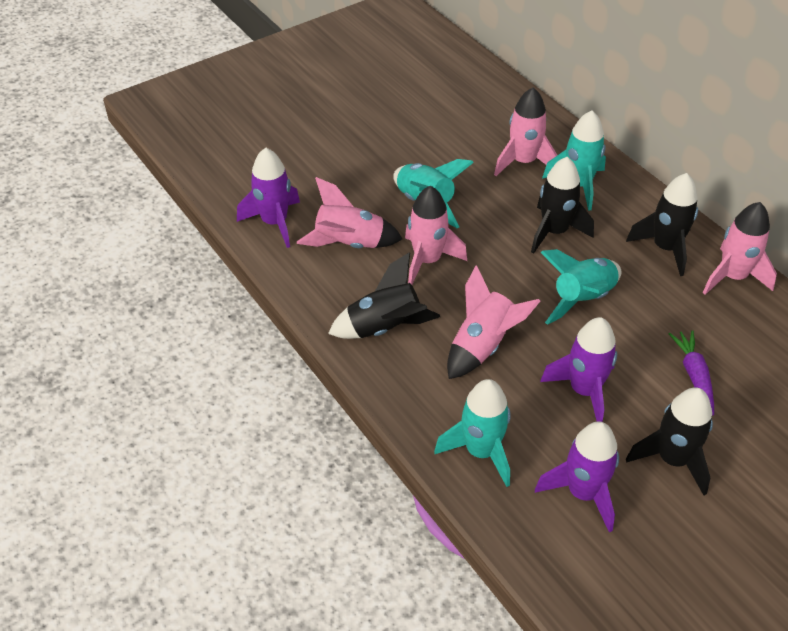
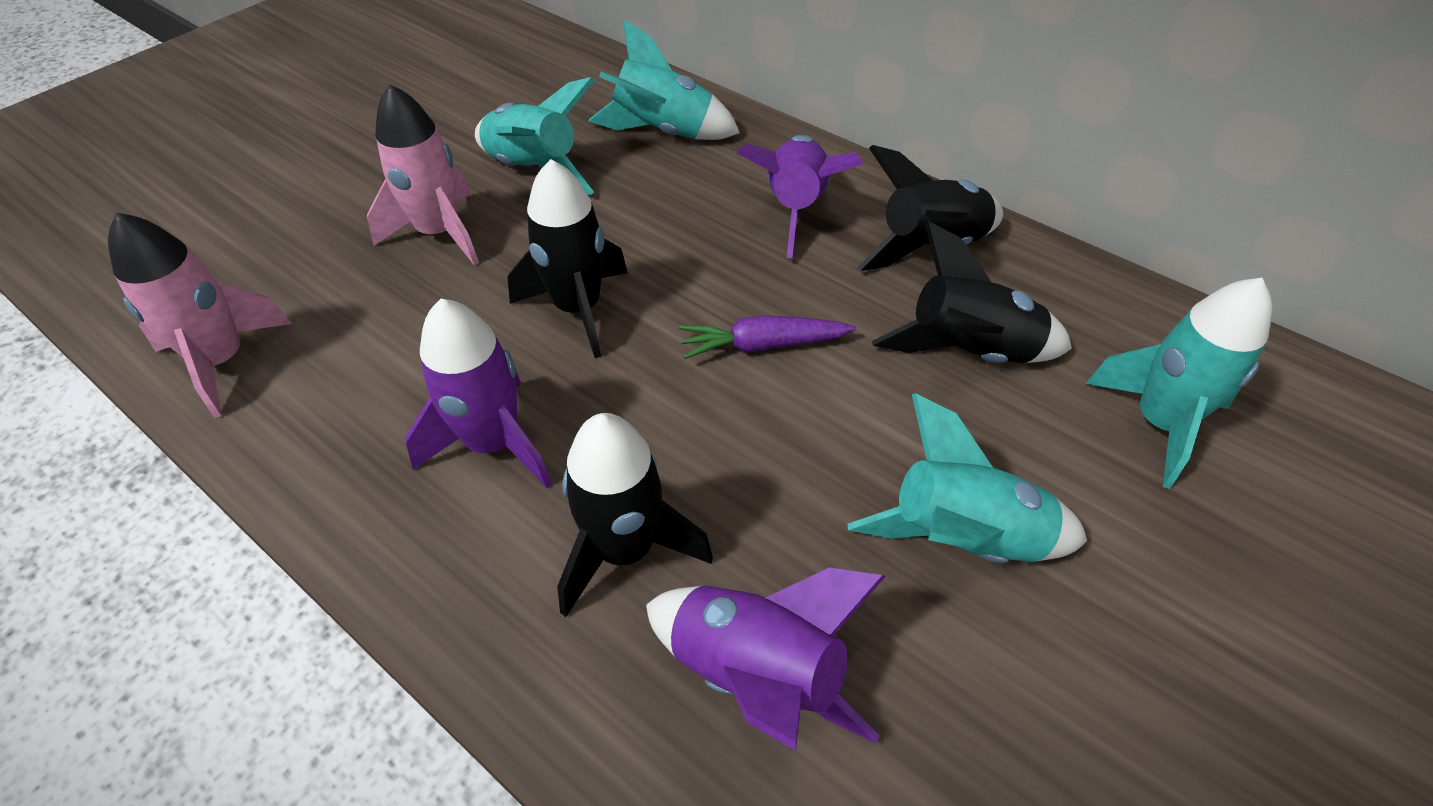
pink rocket: [297,177,402,248] [405,186,467,285] [447,265,540,379] [494,87,557,176] [703,202,777,295] = 5 -> [108,212,292,418] [367,84,479,266] = 2

